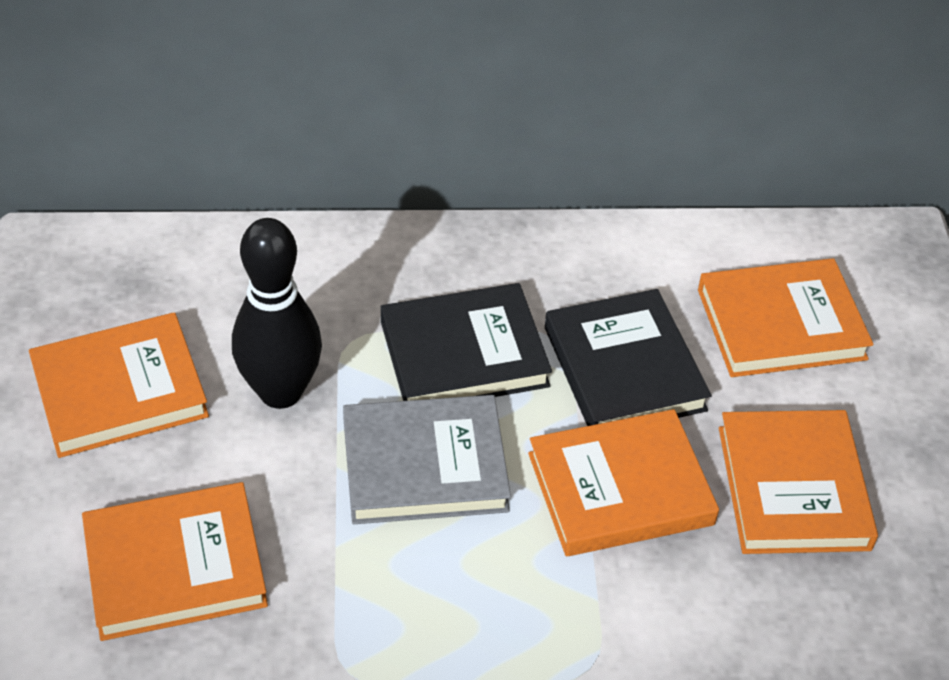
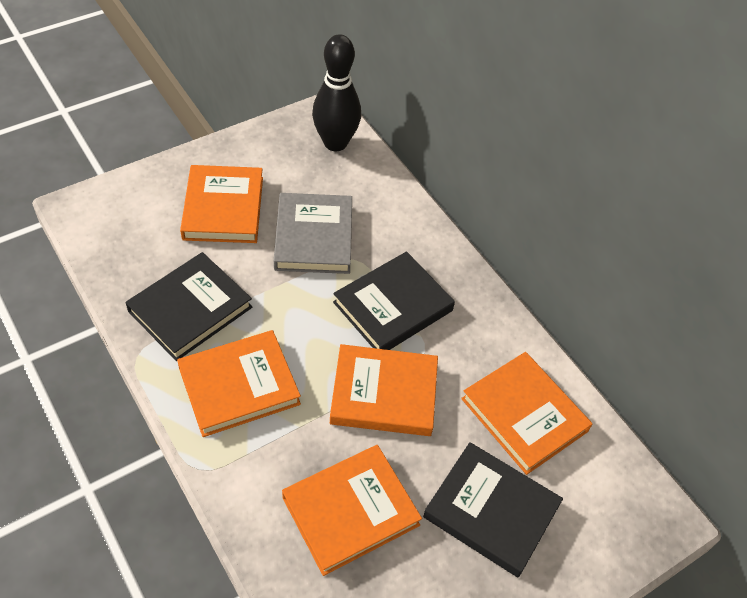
black book: [381,283,552,401] [545,289,712,426] = 2 -> [125,252,252,361] [333,251,455,350] [423,442,563,577] = 3

